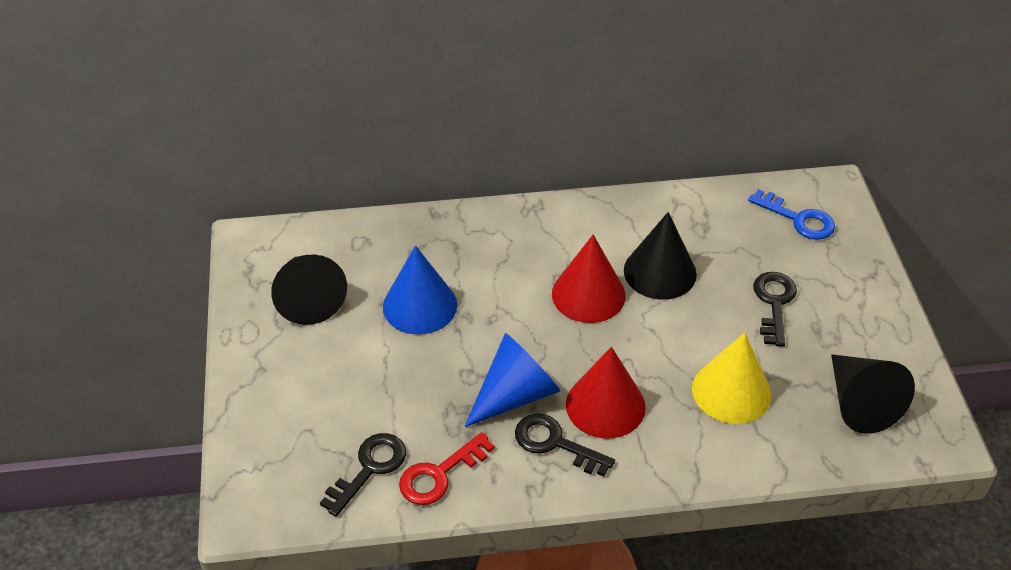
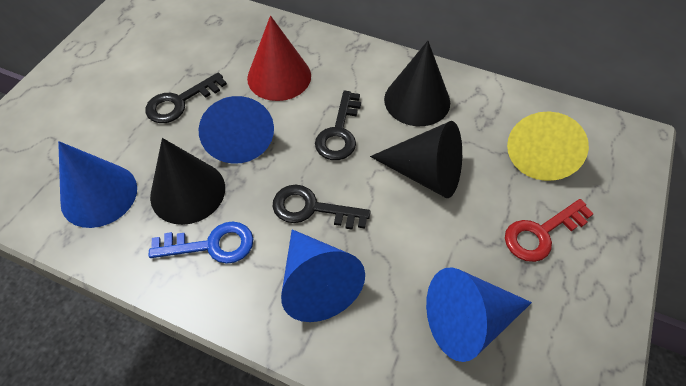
blue cone: [383,245,457,335] [464,333,560,427] = 2 -> [58,141,137,228] [199,96,274,164] [281,229,365,322] [426,267,532,362] = 4
red cone: [552,235,626,323] [566,347,646,439] = 2 -> [247,16,311,101] = 1

